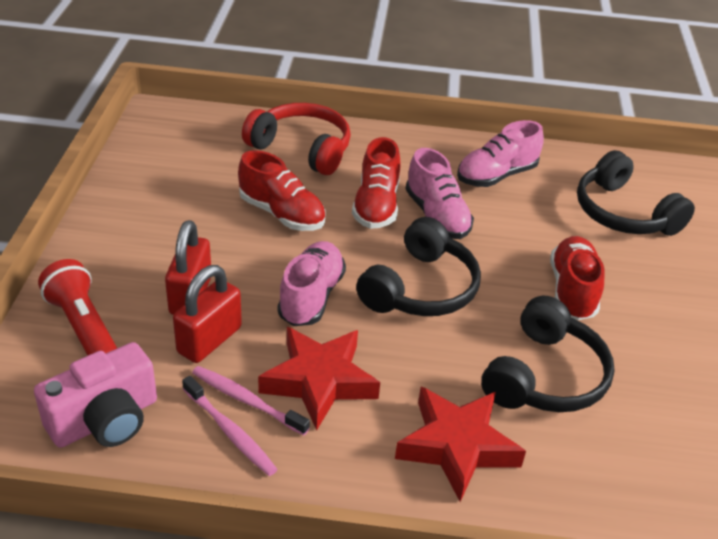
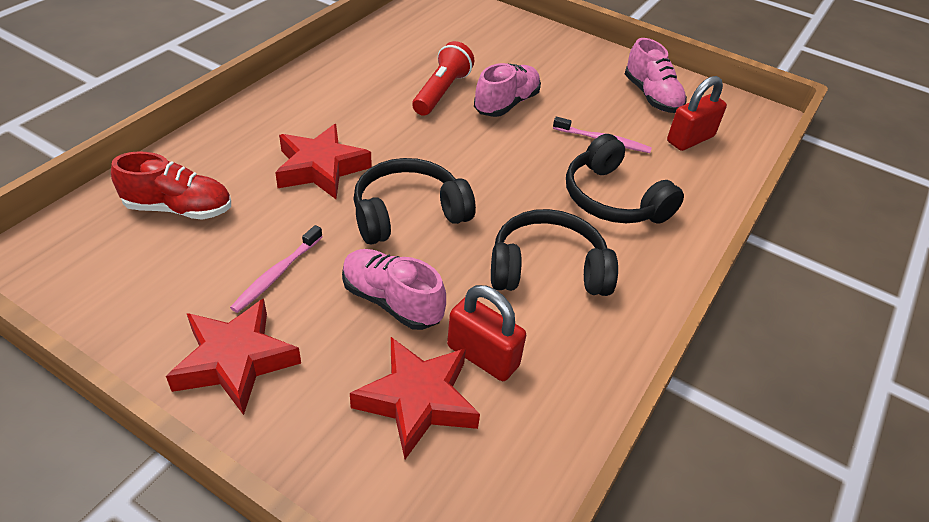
pink camera: [34,342,157,448] = 1 -> none = 0
red headphones: [242,103,351,175] = 1 -> none = 0
red shoe: [238,150,326,231] [352,137,401,229] [550,236,605,320] = 3 -> [111,151,231,220] = 1
red star: [258,327,380,431] [395,387,526,502] = 2 -> [166,299,301,415] [275,124,372,199] [350,337,480,459] = 3

